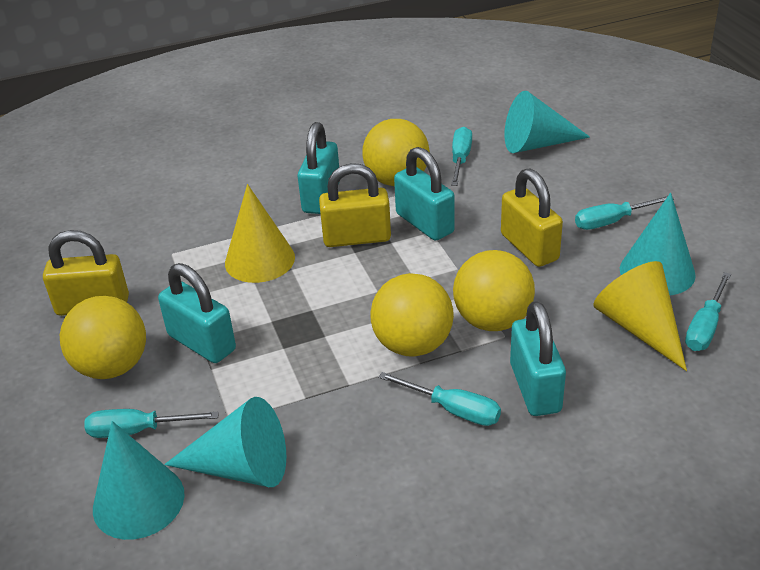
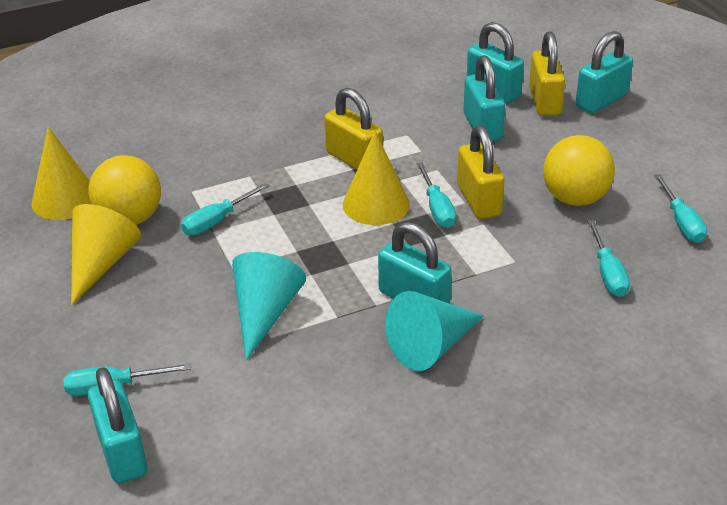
turquoise cone: [93,421,185,540] [164,397,286,487] [504,91,590,153] [620,193,696,295] = 4 -> [232,252,306,361] [385,291,484,371] = 2
turquoise padlock: [158,263,236,363] [298,122,340,214] [394,147,455,241] [510,301,566,416] = 4 -> [88,367,147,483] [378,222,452,304] [463,55,505,142] [467,22,524,104] [576,31,633,113] = 5
yellow ball: [60,296,146,379] [362,119,430,186] [370,273,454,357] [453,250,535,331] = 4 -> [88,155,161,225] [543,135,615,206] = 2
yellow cone: [225,184,295,283] [593,261,687,371] = 2 -> [31,127,91,220] [71,204,141,305] [343,131,410,225] = 3

